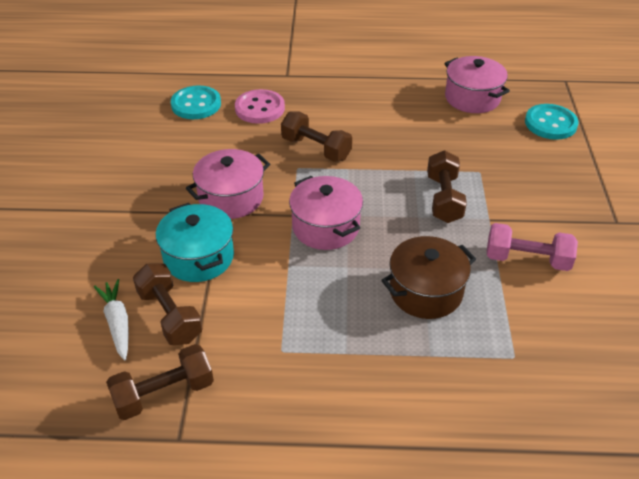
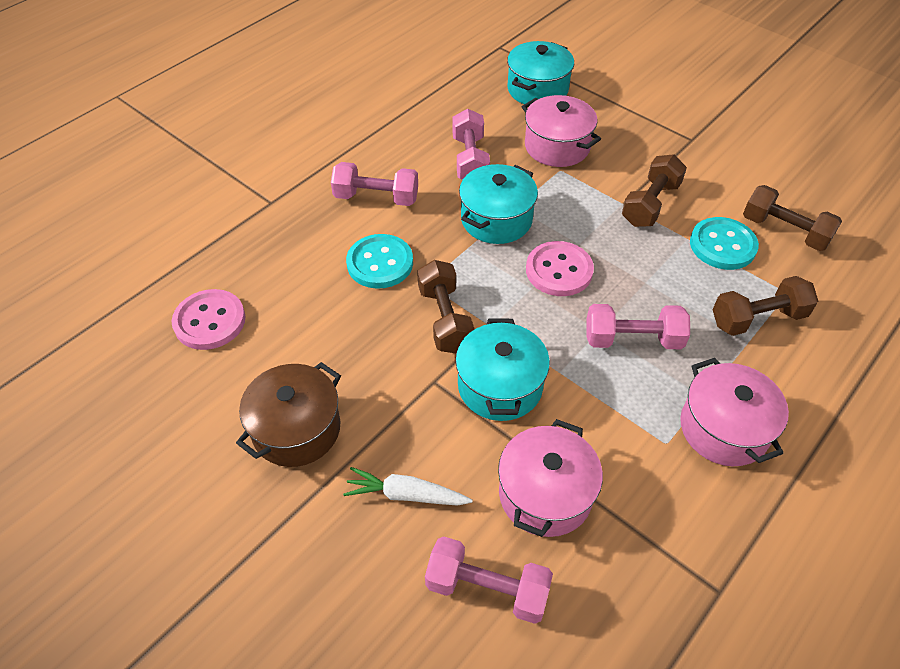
pink button: [235,89,285,124] = 1 -> [171,289,245,350] [526,241,594,296] = 2
pink dumbbell: [486,223,578,271] = 1 -> [331,162,418,206] [425,536,553,624] [452,109,490,180] [586,304,690,349] = 4
turquoise pot: [156,203,234,282] = 1 -> [455,318,550,421] [459,164,538,244] [507,41,574,104] = 3

